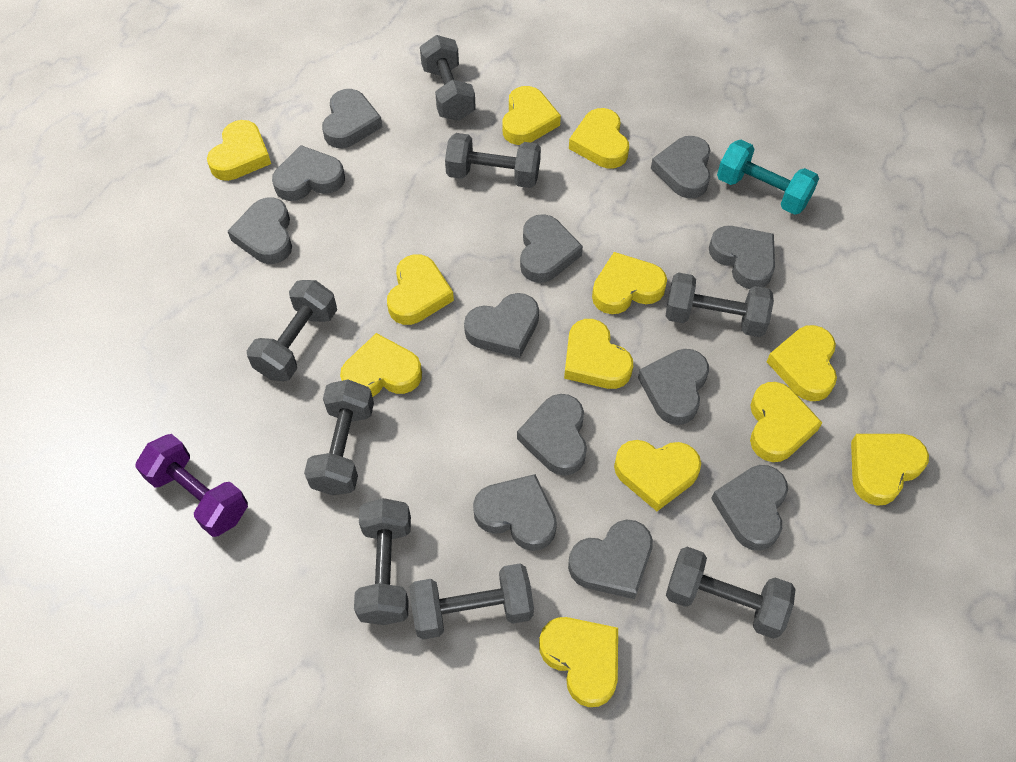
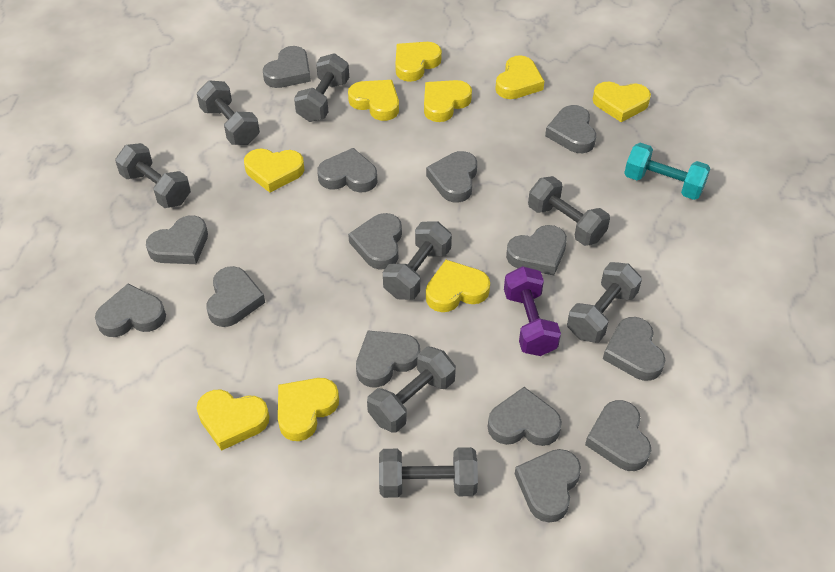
grey heart: [227,198,292,264] [272,145,345,201] [322,89,382,148] [464,293,539,358] [473,474,557,551] [517,394,587,476] [520,214,583,283] [568,520,653,599] [638,349,709,425] [651,136,711,198] [709,226,775,289] [711,465,788,551] = 12 -> [95,284,166,337] [146,215,208,264] [207,266,265,327] [263,46,311,88] [317,148,377,193] [348,213,402,270] [356,330,420,387] [426,151,477,202] [488,387,562,446] [506,225,567,275] [515,449,581,523] [545,105,596,153] [585,400,651,471] [603,317,666,381] = 14
yellow heart: [207,120,271,181] [340,333,422,397] [387,254,454,325] [502,86,561,145] [539,617,618,707] [564,319,633,389] [569,108,629,168] [592,252,667,314] [614,440,701,511] [750,382,822,462] [767,325,837,401] [851,434,929,506] = 12 -> [197,390,270,451] [244,148,304,193] [278,378,339,441] [348,80,399,121] [395,42,442,82] [424,80,472,122] [426,260,490,312] [495,55,544,99] [593,82,651,122] = 9

